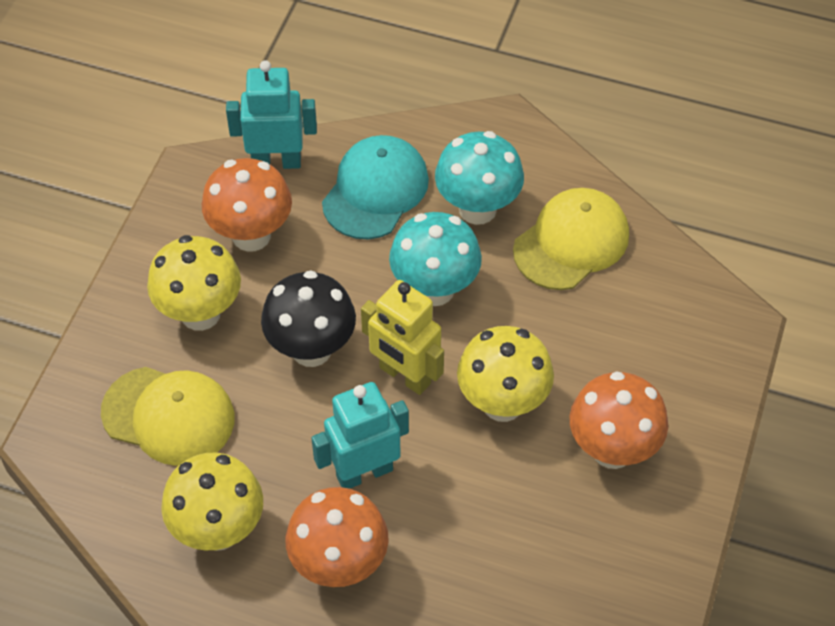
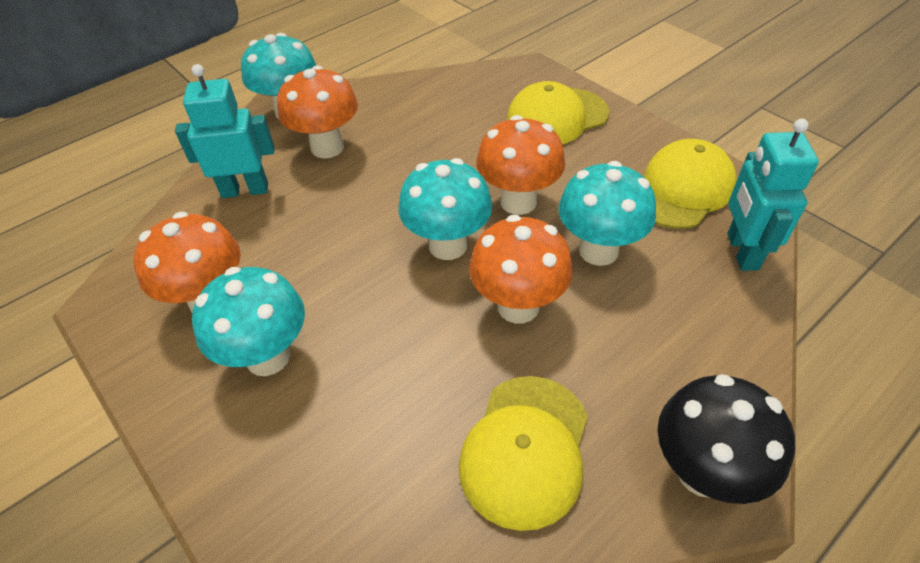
orange mushroom: [202,158,292,252] [286,487,389,587] [570,371,668,469] = 3 -> [134,212,241,313] [277,65,358,159] [469,215,573,324] [476,115,565,215] = 4
turquoise cap: [322,135,429,239] = 1 -> none = 0
turquoise mushroom: [389,212,482,306] [435,131,524,225] = 2 -> [192,267,305,376] [241,33,317,119] [398,158,493,260] [559,161,656,266] = 4
yellow cap: [101,367,234,466] [513,188,629,290] = 2 -> [459,376,588,531] [507,81,609,144] [644,139,737,229] = 3
yellow mushroom: [147,235,241,331] [161,453,263,551] [457,326,554,422] = 3 -> none = 0
yellow robot: [361,280,444,395] = 1 -> none = 0

